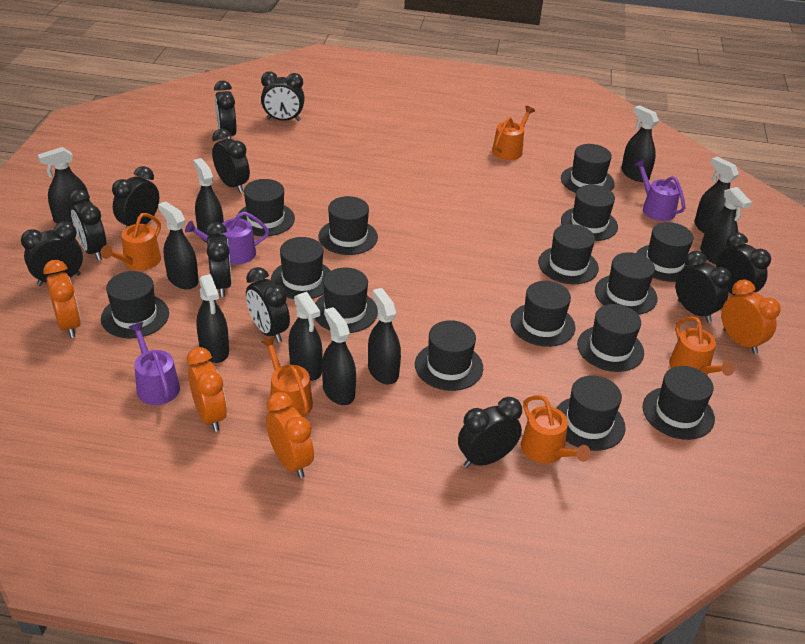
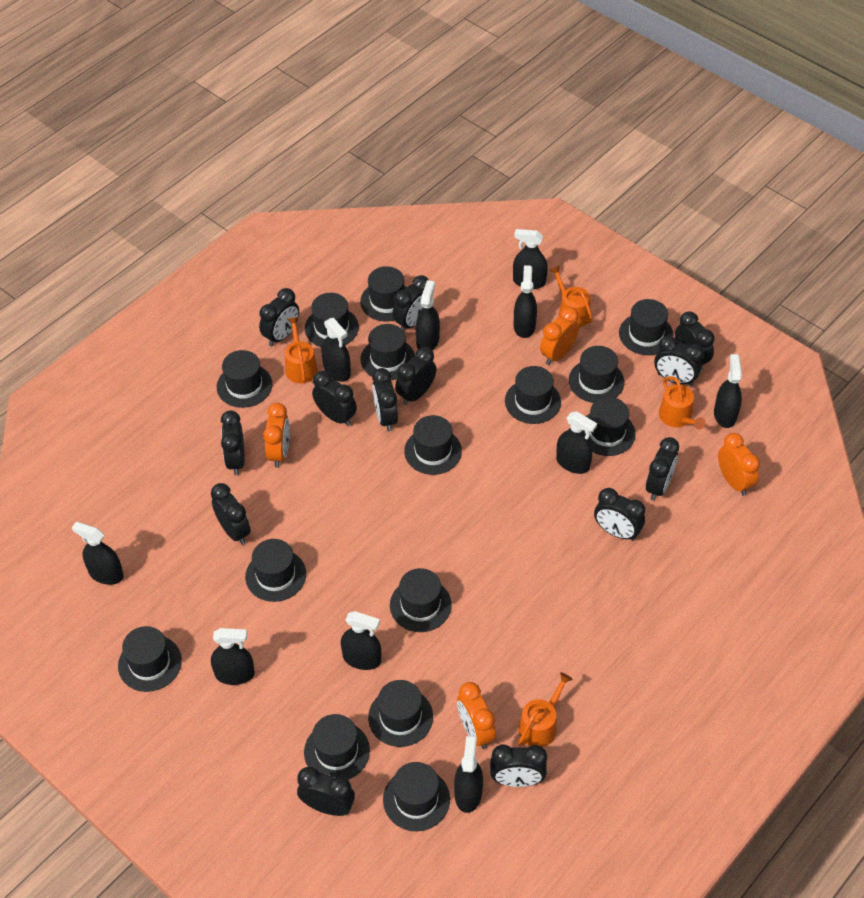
black clock: [21,221,83,286] [69,189,107,261] [112,166,159,228] [205,222,232,297] [212,129,250,193] [214,81,237,139] [246,267,290,343] [261,71,305,121] [458,397,522,468] [675,251,732,323] [716,232,771,295] = 11 -> [211,483,251,545] [221,410,245,475] [259,288,299,346] [297,767,355,816] [312,371,357,426] [372,368,398,432] [392,275,429,331] [395,347,436,405] [490,744,547,787] [594,488,645,541] [646,437,679,501] [654,336,704,386] [675,311,715,372] = 13
orange watering can: [101,213,161,271] [261,337,313,417] [492,106,535,160] [521,395,591,463] [669,316,735,376] = 5 -> [285,317,318,384] [518,672,573,747] [550,266,593,327] [659,376,705,430] = 4
purple watering can: [129,322,180,405] [185,211,269,264] [634,160,685,221] = 3 -> none = 0

